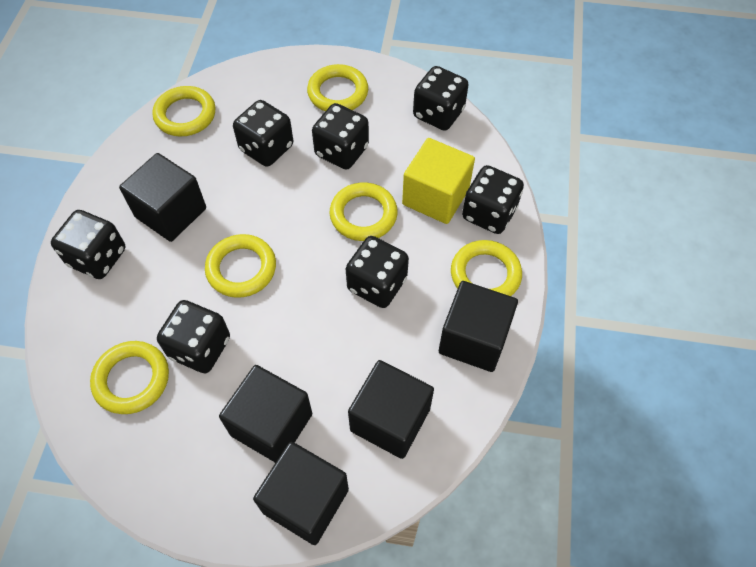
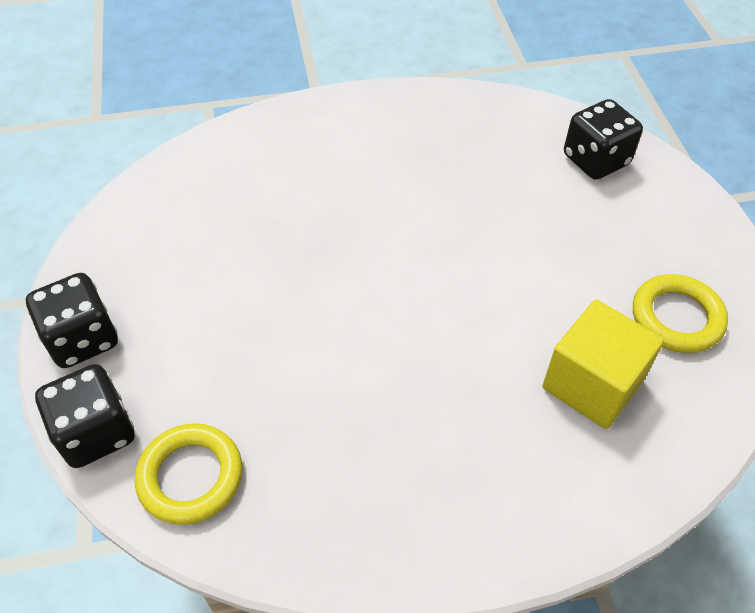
black cube: [119,153,206,242] [219,365,312,463] [253,442,349,545] [348,360,434,459] [439,281,518,372] = 5 -> none = 0
black dice: [51,210,125,279] [157,300,230,373] [233,100,293,167] [312,103,369,170] [346,236,409,308] [413,66,469,131] [462,165,524,234] = 7 -> [26,273,118,368] [35,364,134,468] [564,99,643,180] = 3
yellow ring: [90,341,169,414] [152,86,216,136] [205,234,276,298] [307,64,368,111] [330,182,398,241] [451,240,522,296] = 6 -> [135,423,242,525] [633,274,728,353] = 2

